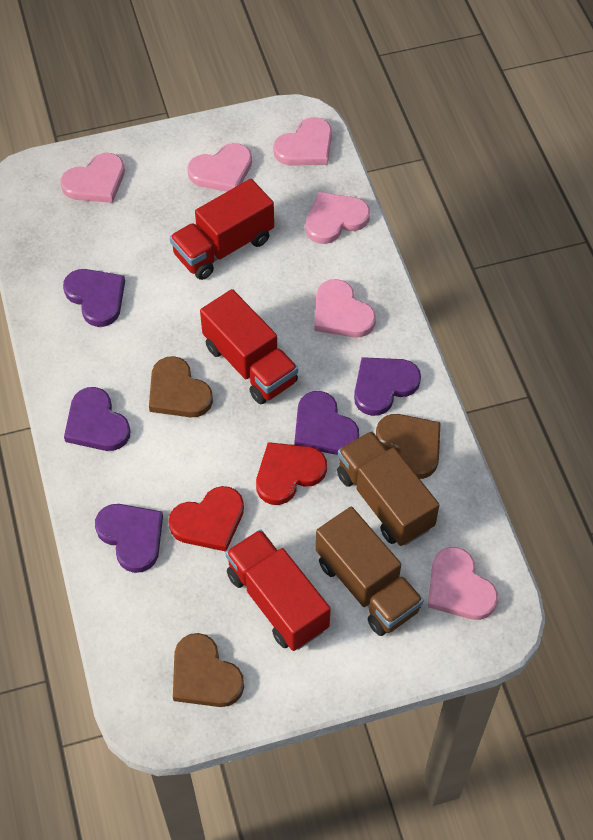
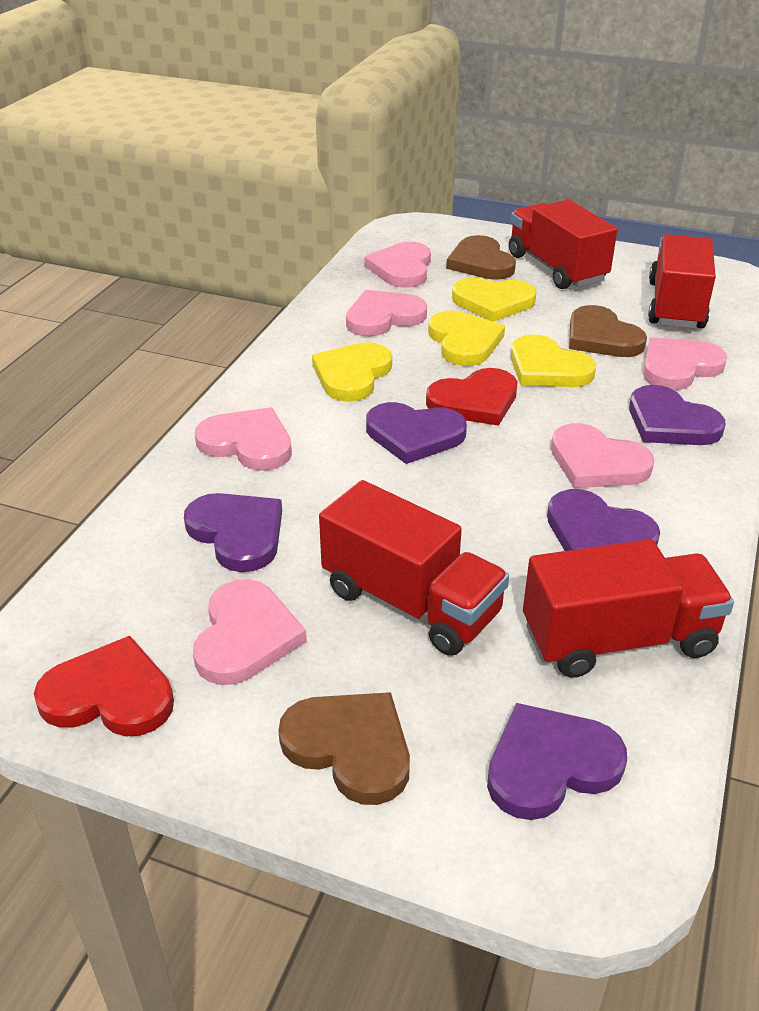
brown truck: [316,507,424,636] [337,431,439,546] = 2 -> none = 0
red truck: [170,179,274,280] [200,289,298,404] [226,529,331,651] = 3 -> [319,480,509,656] [509,200,617,289] [523,539,734,678] [648,234,716,329] = 4
yellow heart: none = 0 -> [312,342,392,402] [428,311,505,366] [452,278,536,322] [511,334,596,387] = 4

